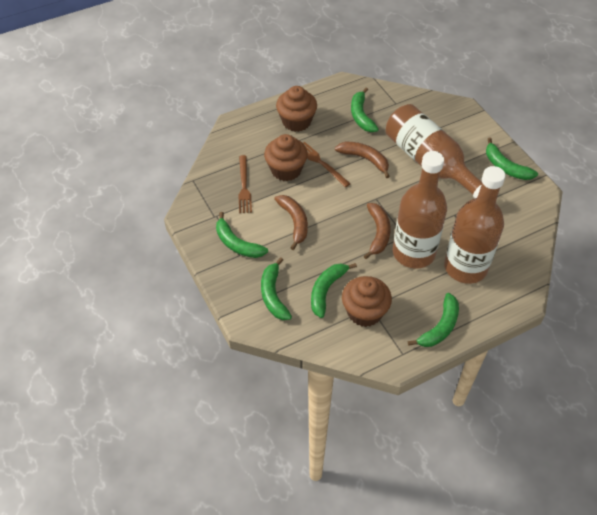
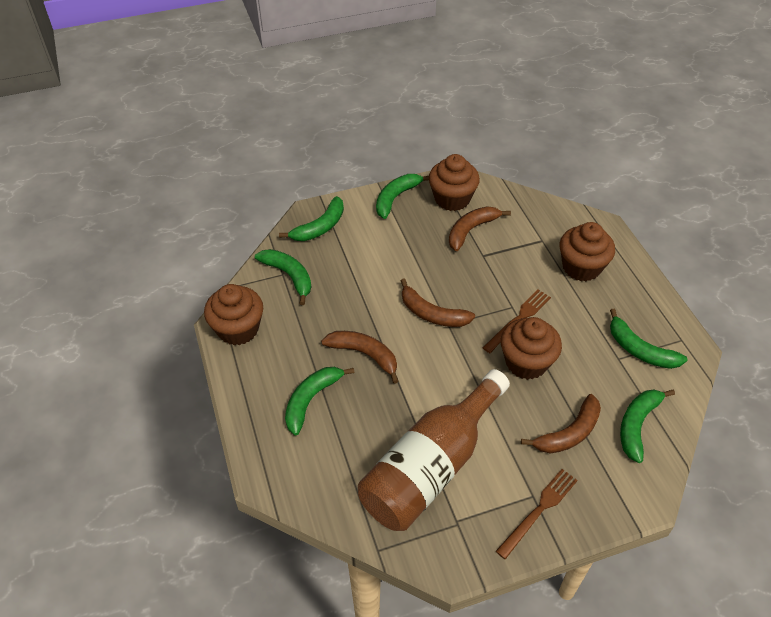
brown banana: [274,195,308,250] [335,142,390,178] [364,203,391,259] = 3 -> [321,331,399,384] [400,279,475,327] [449,206,511,251] [521,394,601,453] = 4
brown bottle: [386,104,482,198] [393,151,447,269] [444,166,506,284] = 3 -> [358,369,510,531] = 1
brown cupcake: [264,134,308,181] [276,86,317,132] [342,276,392,327] = 3 -> [204,284,263,345] [429,154,480,211] [501,317,562,380] [560,222,615,281] = 4

